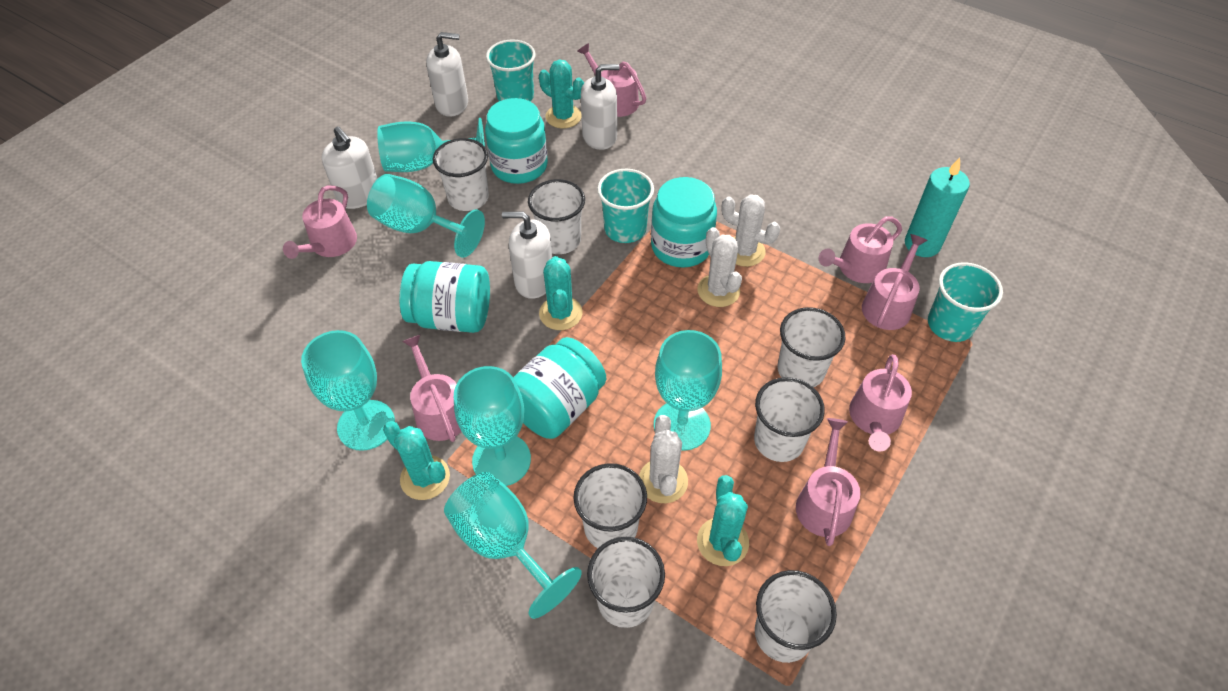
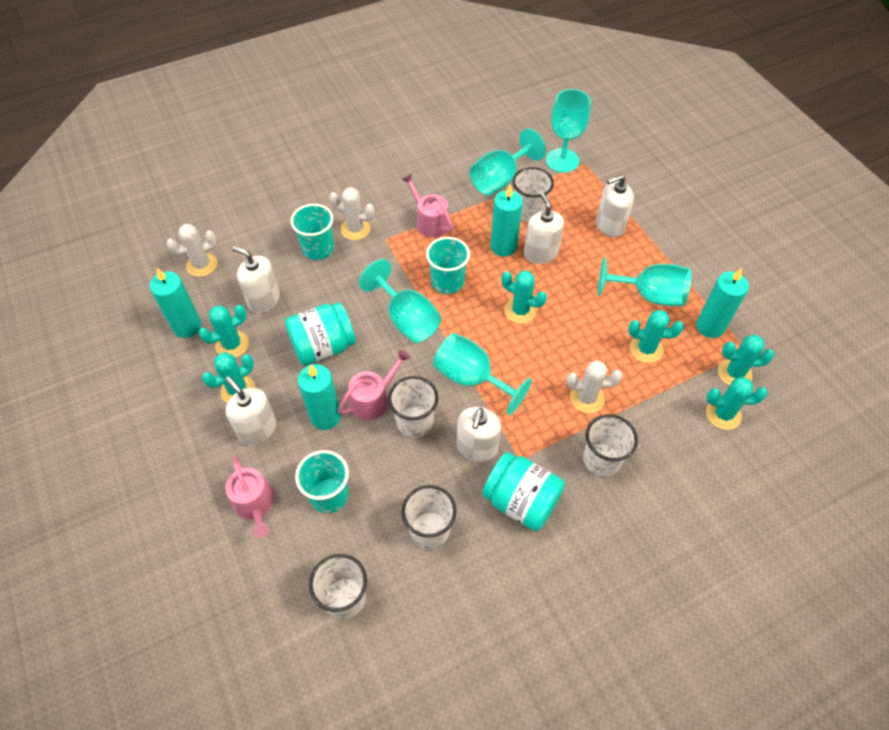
pink watering can: [283,185,357,259] [402,335,462,442] [577,43,646,117] [796,418,861,546] [818,216,902,283] [849,354,912,452] [862,234,928,330] = 7 -> [226,456,274,538] [338,349,411,420] [401,174,453,238] = 3
turquoise cactus: [383,421,450,500] [539,60,584,128] [539,256,583,330] [697,475,749,566] = 4 -> [199,305,249,358] [202,352,255,403] [502,271,547,324] [628,310,684,363] [706,377,768,430] [718,334,775,386] = 6
turquoise candle: [905,158,970,257] = 1 -> [149,268,202,338] [298,364,341,430] [490,185,523,257] [696,268,749,338] = 4
turquoise goblet: [301,330,395,451] [367,174,485,258] [377,118,485,172] [444,472,582,619] [454,366,531,486] [654,330,722,451] = 6 -> [359,259,441,343] [433,333,532,415] [470,128,546,195] [546,89,591,173] [598,257,691,306] = 5
turquoise jar: [399,261,490,333] [485,98,548,184] [513,337,606,439] [651,177,717,268] = 4 -> [285,302,356,366] [482,452,565,531] = 2
white cup: [433,138,489,211] [528,179,585,254] [573,463,647,548] [587,537,665,628] [754,377,825,462] [755,570,837,663] [778,307,846,387] = 7 -> [309,554,367,619] [388,376,438,437] [402,485,456,549] [512,167,554,222] [583,414,638,477] = 5
white soap dispenser: [322,126,378,209] [426,32,468,117] [502,212,552,299] [581,64,619,150] = 4 -> [225,377,277,445] [232,246,280,313] [457,407,501,462] [524,193,564,264] [596,174,634,237] = 5

